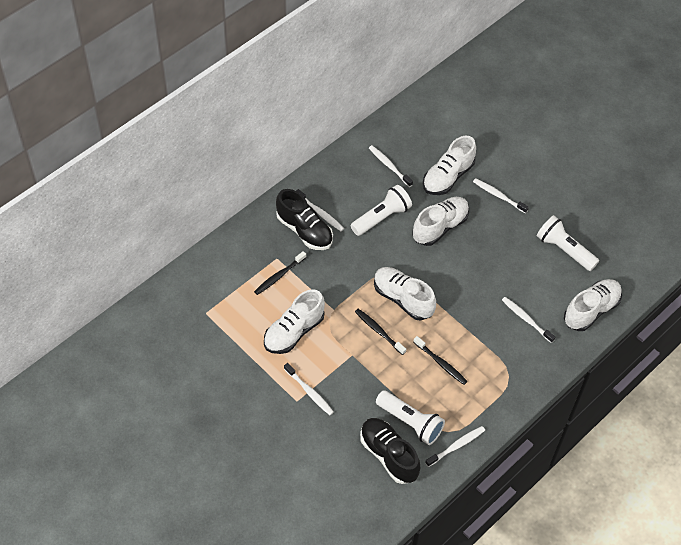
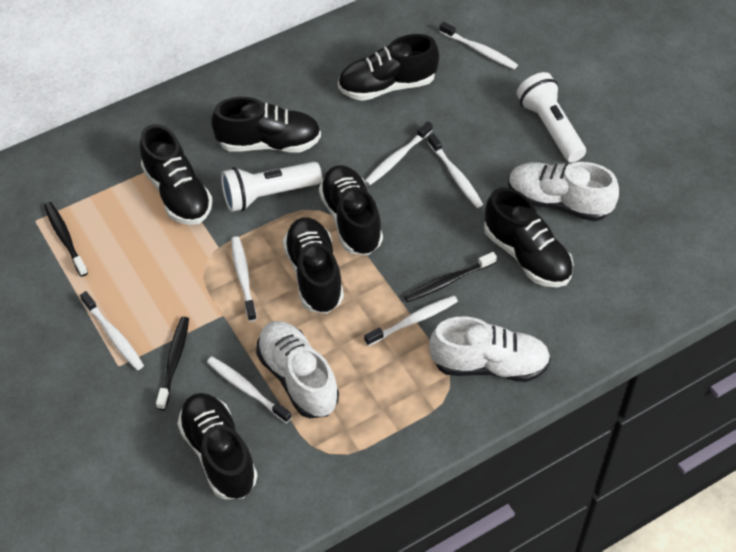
black shoe: [276,189,333,250] [360,418,420,484] = 2 -> [140,124,213,225] [177,393,257,499] [211,97,321,153] [283,217,344,314] [319,165,383,255] [338,34,439,101] [484,188,574,287] = 7
white flashlight: [351,185,412,236] [376,390,445,445] [537,215,599,271] = 3 -> [221,162,322,212] [517,72,586,162] = 2
white shoe: [264,289,325,354] [374,267,436,320] [412,197,469,246] [423,136,476,195] [564,279,622,331] = 5 -> [256,321,339,418] [429,316,551,382] [508,162,619,222] = 3
white toothbrush: [284,363,334,415] [296,189,344,231] [369,145,413,187] [425,426,485,467] [473,178,529,213] [502,297,555,343] = 6 -> [80,291,144,370] [207,357,292,423] [231,236,257,322] [364,295,458,346] [365,121,433,186] [428,134,483,208] [439,22,518,70] = 7

